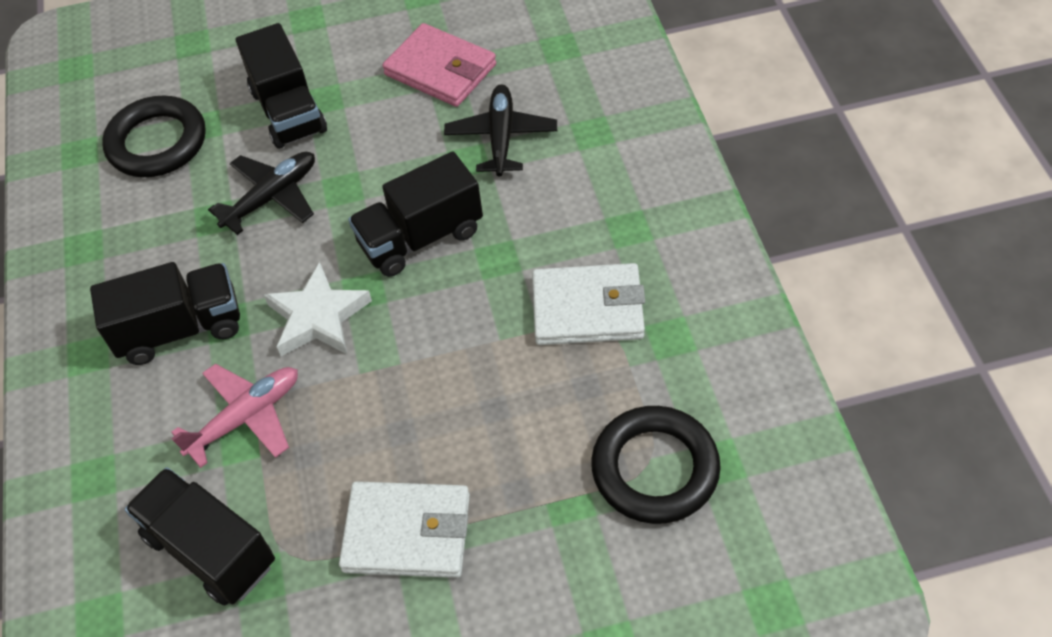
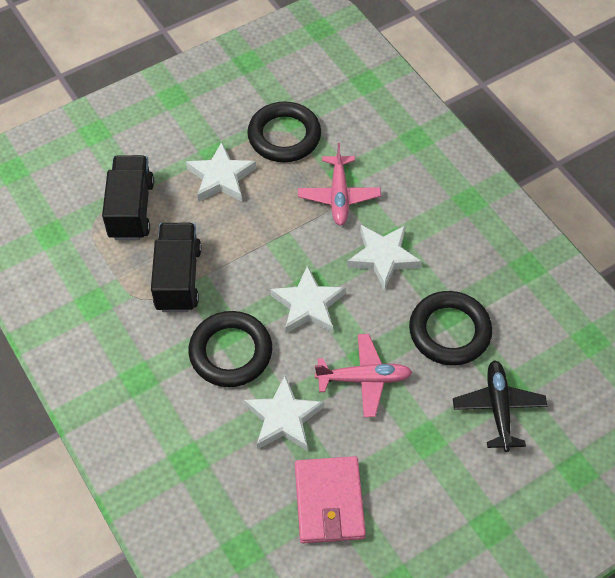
black plane: [208,152,315,235] [444,84,557,177] = 2 -> [453,360,547,452] = 1
black ring: [102,96,206,177] [591,406,721,524] = 2 -> [188,311,272,387] [247,101,321,162] [409,291,492,366] = 3
black truck: [90,262,240,365] [125,467,275,605] [236,23,327,149] [348,151,483,277] = 4 -> [102,155,154,240] [151,223,202,312] = 2
pink plane: [171,364,298,468] = 1 -> [298,143,381,226] [315,334,412,417] = 2
white star: [264,262,372,356] = 1 -> [186,142,256,202] [244,375,324,450] [270,265,346,333] [347,225,422,291] = 4
white wallet: [339,481,470,578] [532,263,645,345] = 2 -> none = 0

